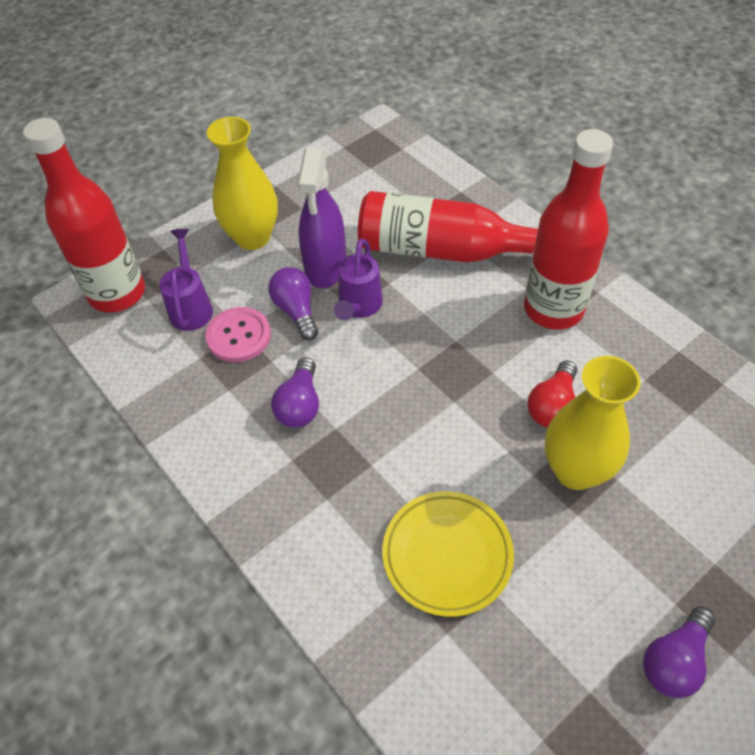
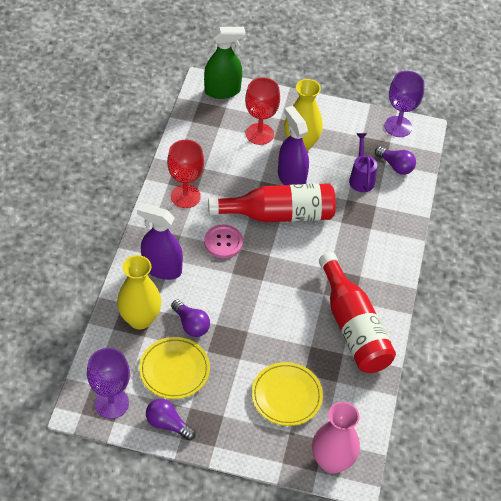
green spray bottle: none = 0 -> [204,27,245,99] = 1
pink vase: none = 0 -> [312,402,360,474] = 1
purple goblet: none = 0 -> [87,348,130,419] [384,71,425,137] = 2
purple spray bottle: [297,147,346,288] = 1 -> [137,203,183,280] [278,106,309,185] = 2
purple watering can: [159,229,213,331] [334,239,383,320] = 2 -> [349,133,377,192] = 1
red bottle: [23,118,145,312] [358,191,538,263] [524,129,613,329] = 3 -> [208,183,336,222] [319,252,396,373] = 2
red goblet: none = 0 -> [167,140,204,208] [245,78,280,145] = 2
red light bulb: [528,360,577,428] = 1 -> none = 0
yellow plate: [382,491,514,617] = 1 -> [139,337,210,399] [252,362,323,426] = 2

